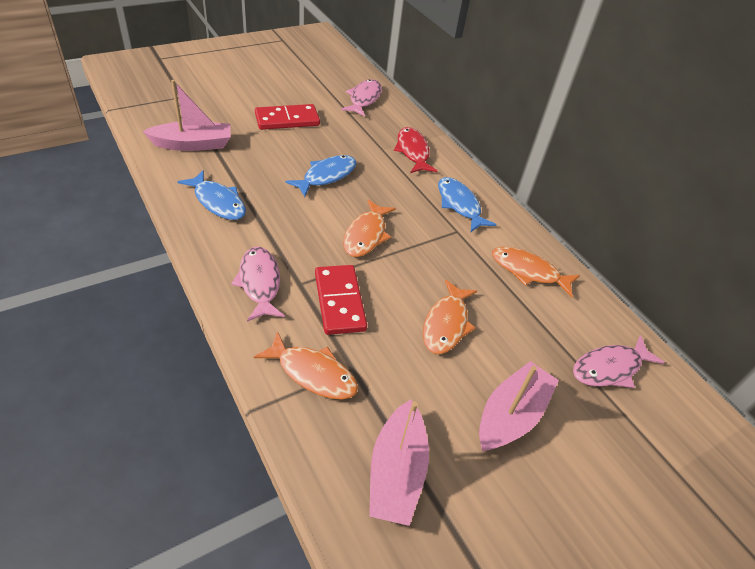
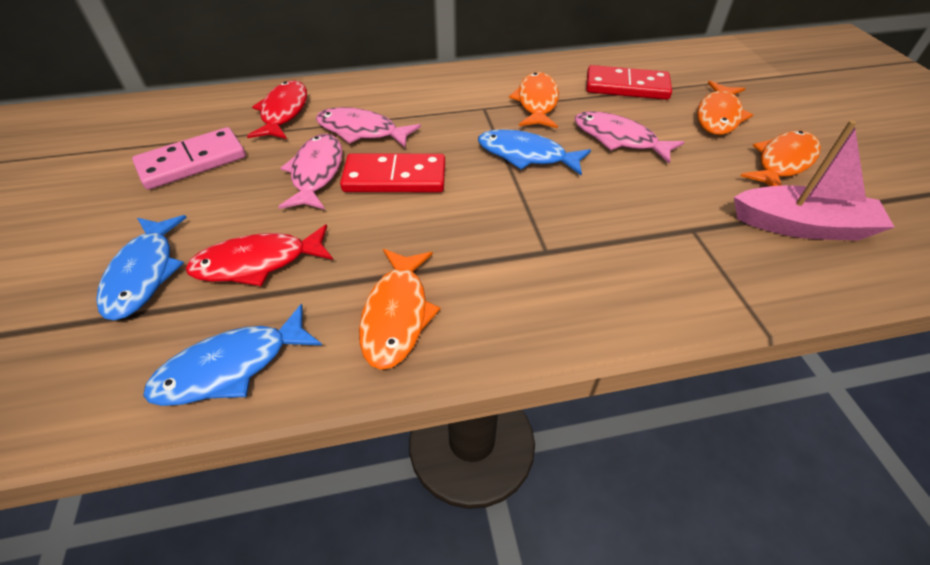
pink boat: [143,80,231,151] [369,400,429,526] [479,361,559,451] = 3 -> [734,120,894,241] = 1
pink domino: none = 0 -> [132,127,246,190] = 1
red fish: [394,127,437,173] = 1 -> [185,224,333,286] [247,80,307,139] = 2

